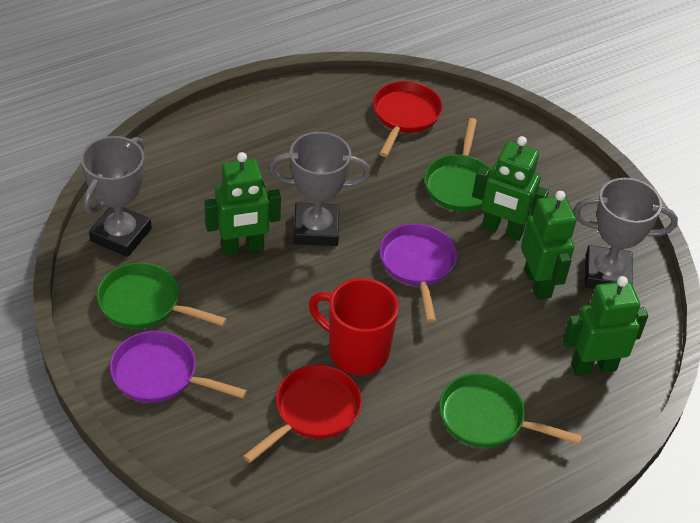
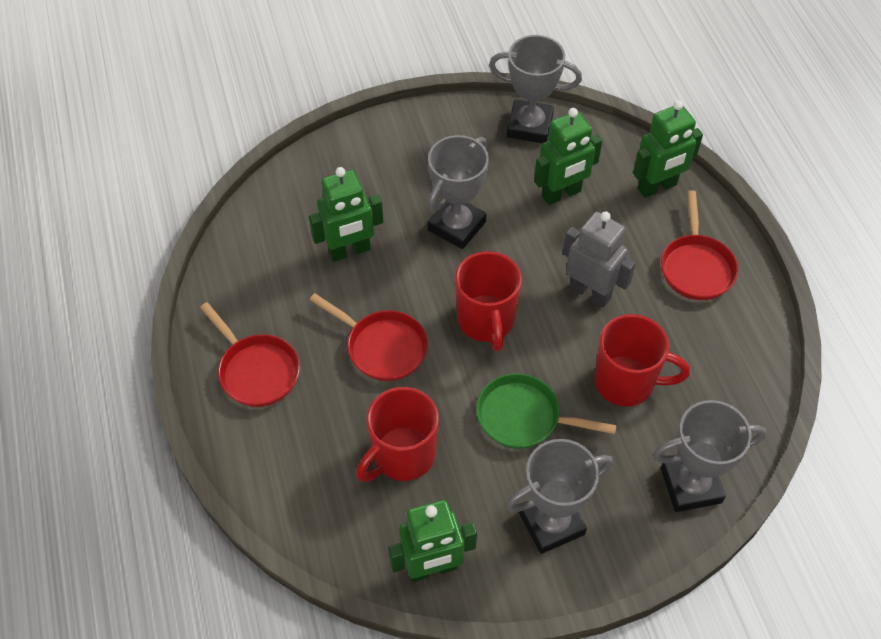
green pan: [97,263,227,329] [424,118,492,211] [439,374,582,448] = 3 -> [476,374,617,449] = 1
grey robot: none = 0 -> [563,211,636,308] = 1
grey trophy: [81,136,152,257] [268,132,371,246] [573,178,678,289] = 3 -> [428,135,489,249] [489,35,582,143] [505,439,613,554] [653,400,767,512] = 4
purple pan: [110,331,247,403] [379,223,457,323] = 2 -> none = 0
red mug: [309,278,399,375] = 1 -> [356,387,439,482] [455,251,522,352] [594,314,690,406] = 3
red pan: [243,365,362,463] [373,81,443,157] = 2 -> [200,302,300,407] [309,293,428,381] [661,190,738,300] = 3

